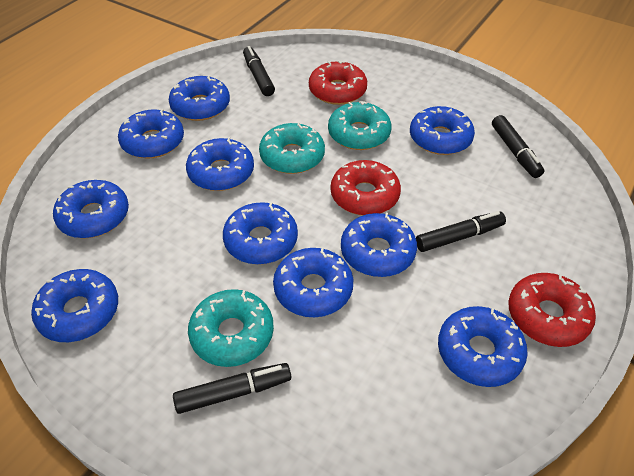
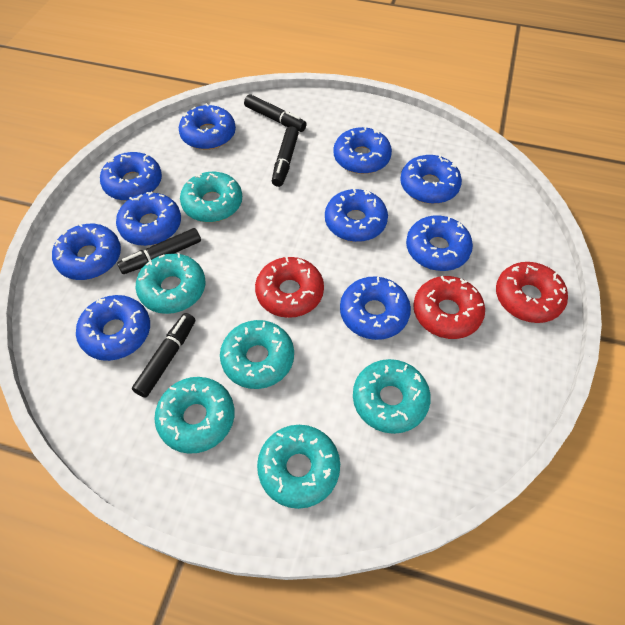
turquoise donut: [188,289,274,367] [259,122,325,174] [328,101,391,150] = 3 -> [136,253,205,314] [154,377,235,454] [180,172,242,222] [220,320,294,389] [257,425,340,509] [353,359,431,434] = 6

